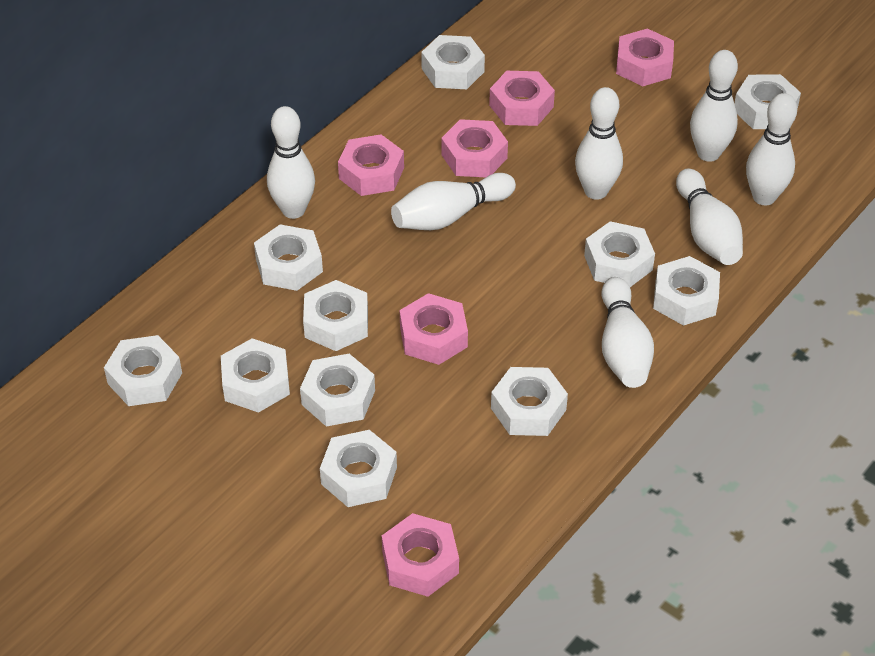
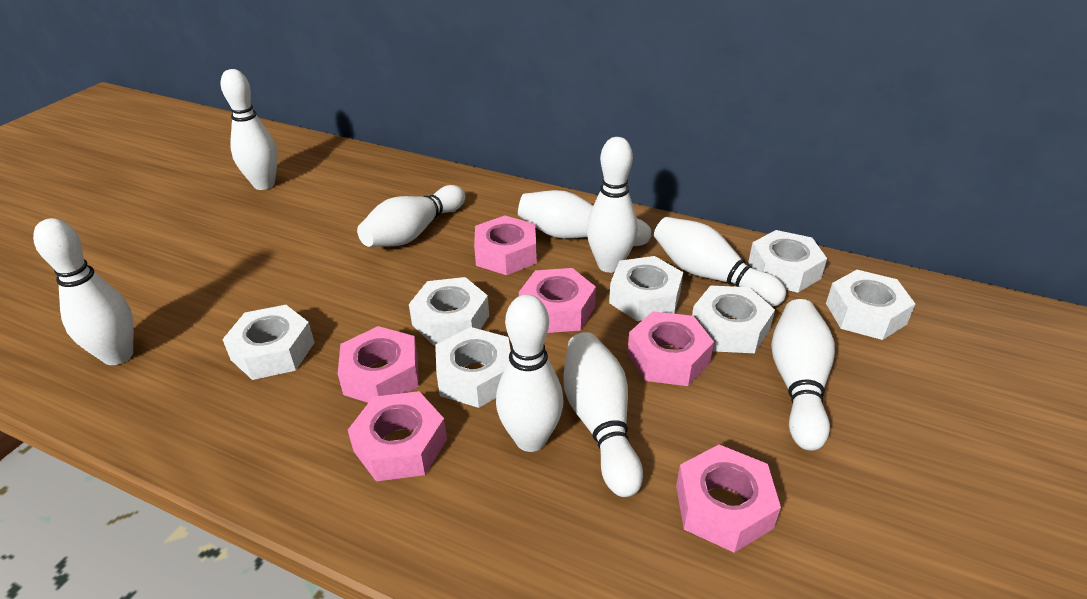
white bowling pin: [267,106,315,219] [391,173,516,230] [575,87,623,200] [602,277,654,388] [676,169,743,265] [690,50,738,162] [746,93,797,205] = 7 -> [33,218,134,365] [221,69,278,190] [357,185,465,247] [496,294,564,452] [518,190,651,246] [563,332,643,497] [587,137,638,273] [654,217,786,306] [771,299,835,451] = 9
white nut: [104,335,182,406] [221,338,290,413] [254,224,323,291] [300,354,375,427] [303,280,368,351] [320,430,397,507] [421,35,485,89] [491,367,568,436] [584,221,655,287] [653,256,720,326] [734,74,801,129] = 11 -> [222,305,315,380] [409,277,489,345] [435,327,511,408] [609,256,683,321] [692,286,775,353] [748,230,827,293] [826,270,915,340] = 7

